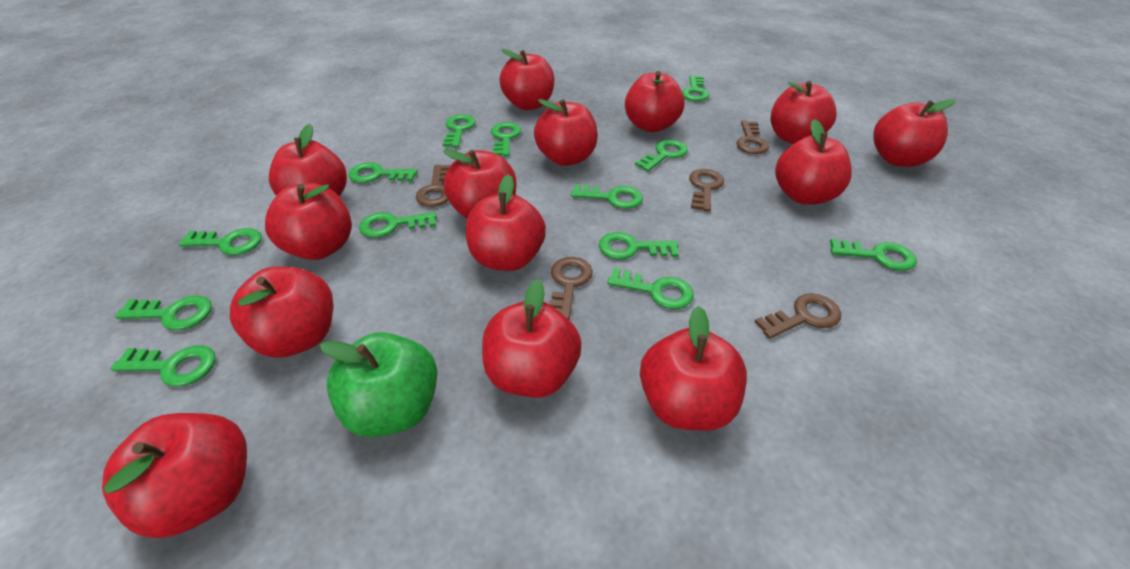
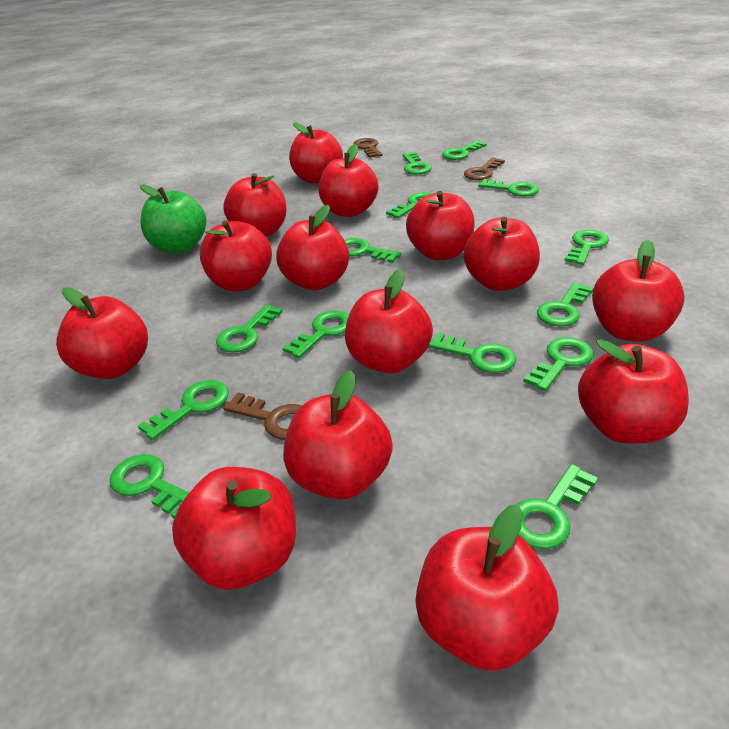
brown key: [416,165,451,207] [549,257,593,319] [689,169,724,211] [736,121,769,154] [755,293,841,339] = 5 -> [223,392,302,440] [353,138,383,158] [464,158,505,180] = 3
green key: [111,345,216,386] [115,296,212,330] [178,228,262,255] [348,162,417,183] [359,212,437,238] [442,114,476,147] [491,122,521,156] [571,184,643,209] [599,232,679,259] [607,268,694,309] [635,140,688,172] [682,75,710,101] [830,239,917,271] = 13 -> [110,454,189,519] [138,380,229,440] [216,305,282,353] [282,311,349,358] [345,238,402,263] [386,192,432,218] [402,152,431,175] [428,333,516,373] [442,141,486,160] [478,179,539,197] [518,464,598,549] [524,337,593,391] [537,282,593,326] [564,229,609,265] = 14

